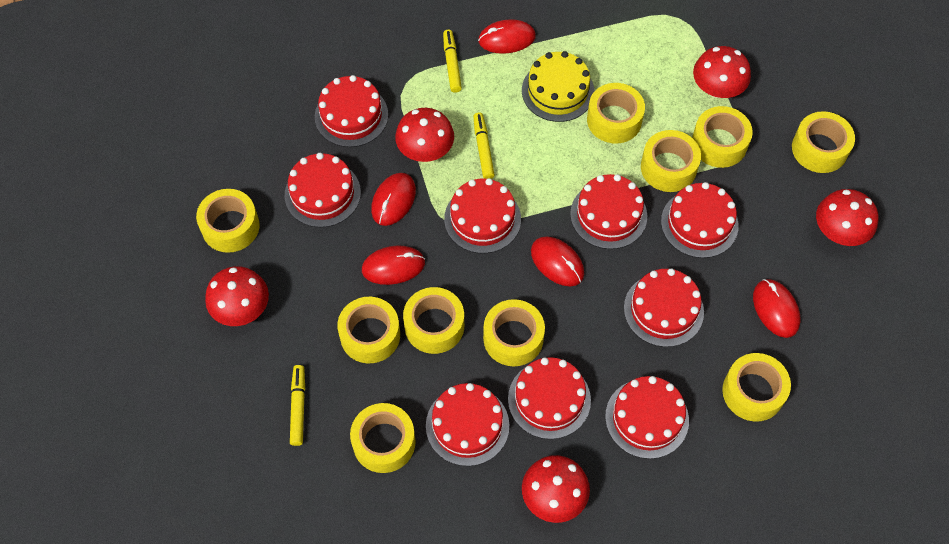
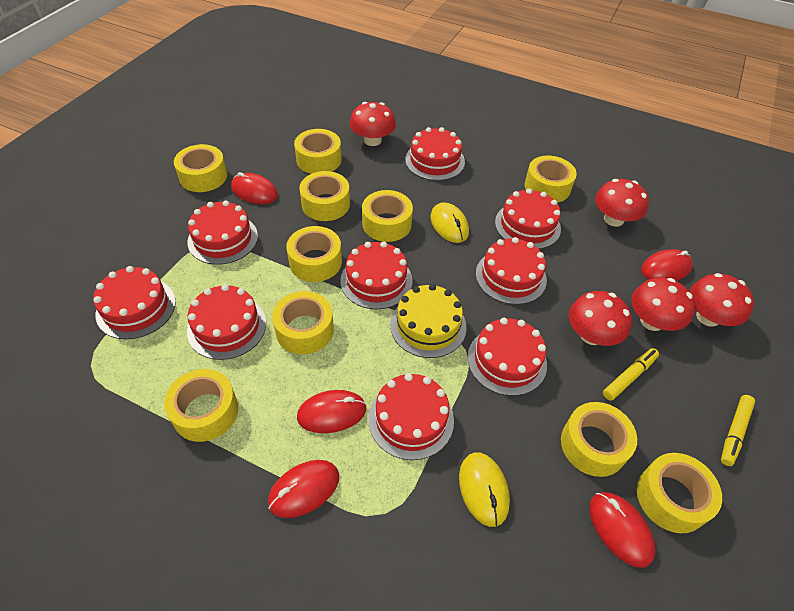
yellow marker: [290,365,305,446] [443,30,462,93] [473,113,495,179] = 3 -> [603,348,659,401] [721,395,755,466] = 2
yellow mouse: none = 0 -> [431,202,469,243] [459,452,510,527] = 2

